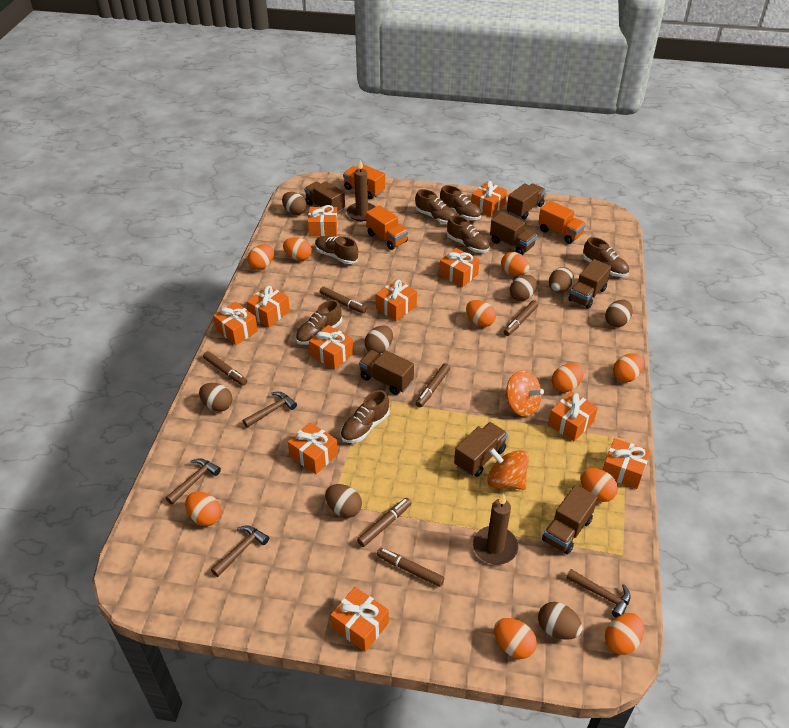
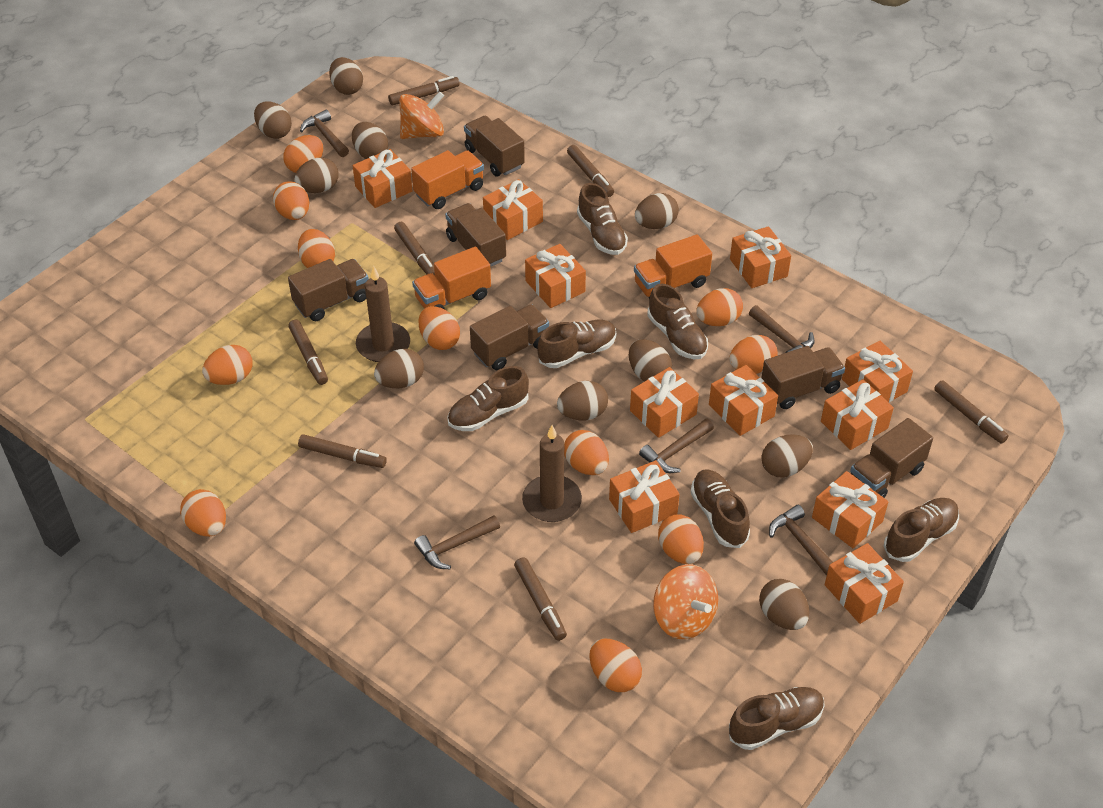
brown egg: [199,383,233,412] [282,192,307,215] [325,484,362,518] [364,325,393,354] [510,275,537,301] [538,602,582,640] [549,267,574,293] [605,299,633,327] = 8 -> [254,101,292,139] [294,157,339,193] [329,57,363,95] [352,122,388,159] [374,349,424,389] [557,381,608,420] [629,339,672,382] [635,193,679,229] [759,579,810,630] [762,434,813,478] = 10
brown hammer: [166,458,221,505] [211,525,269,577] [243,392,297,428] [566,569,630,618] = 4 -> [300,110,349,157] [414,515,500,569] [639,419,714,473] [749,305,815,353] [769,505,833,576] = 5
brown marker: [203,351,247,386] [320,287,367,313] [357,498,411,547] [377,548,444,587] [416,363,450,407] [504,300,538,336] = 6 -> [288,320,328,385] [298,434,387,468] [388,76,460,105] [394,222,435,275] [514,557,567,641] [567,145,614,197] [934,380,1009,444] = 7
brown truck: [304,181,345,213] [359,350,414,395] [454,422,508,477] [490,212,537,255] [507,183,546,220] [542,485,598,554] [568,259,611,309] = 7 -> [288,259,369,321] [445,203,506,267] [464,116,525,177] [470,305,549,370] [761,346,845,409] [850,418,933,498] = 6
orange egg: [185,492,221,526] [247,244,274,270] [283,237,312,261] [466,300,496,327] [494,618,537,659] [501,252,530,276] [552,363,584,392] [580,468,618,502] [605,613,644,655] [613,353,644,382] = 10 -> [180,489,226,537] [202,345,253,385] [273,181,309,220] [283,135,323,173] [298,229,335,268] [419,306,460,350] [564,430,609,475] [590,639,642,692] [658,514,704,564] [696,288,743,326] [729,335,778,374] = 11

